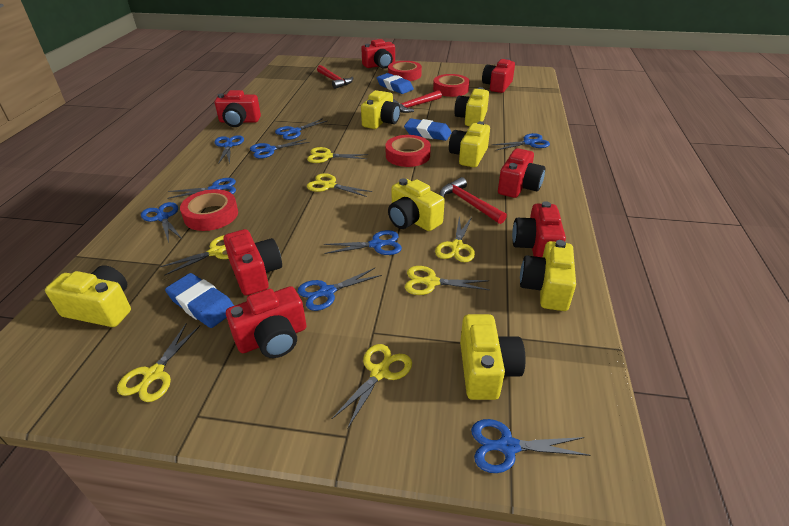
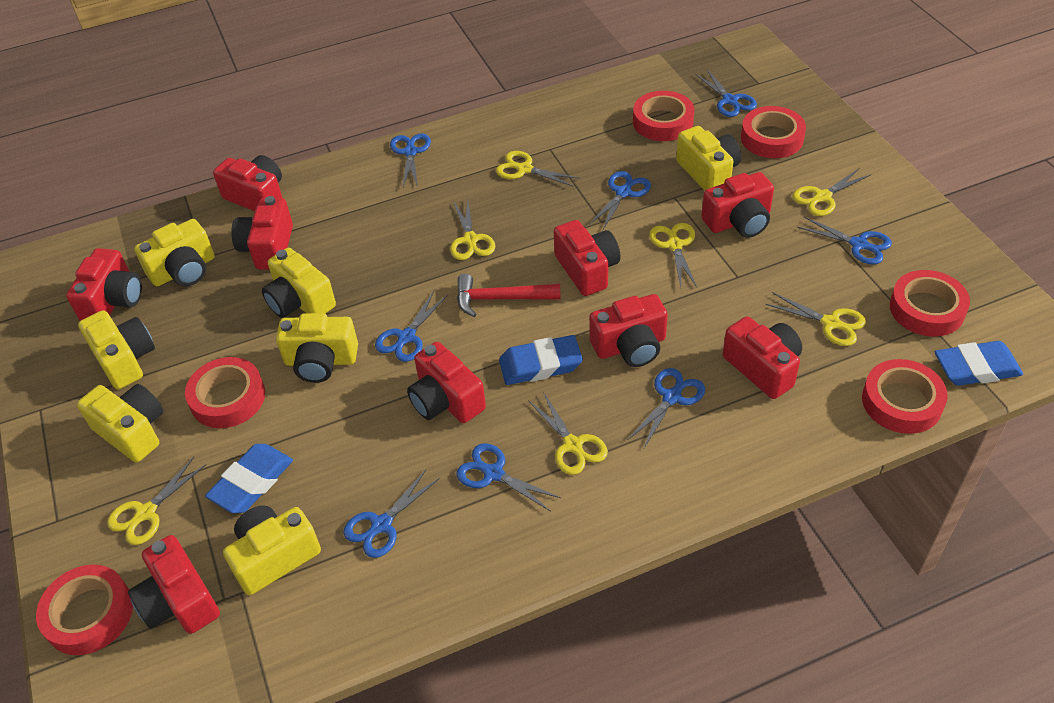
blue scissors: [141,202,182,243] [167,178,236,199] [214,135,244,164] [250,139,310,159] [275,118,327,140] [298,268,382,311] [324,230,402,255] [471,419,591,473] [492,133,550,151] = 9 -> [343,469,440,558] [375,291,448,362] [390,133,431,187] [456,443,561,512] [589,171,651,229] [628,368,705,448] [695,69,757,117] [797,217,892,265] = 8
red camera: [215,90,261,127] [223,229,282,296] [226,286,306,358] [361,39,395,69] [482,58,515,93] [498,148,545,198] [512,201,566,257] = 7 -> [66,248,142,321] [128,535,220,634] [213,155,282,211] [231,196,293,270] [407,342,486,423] [554,220,621,296] [589,294,668,367] [701,172,774,238] [723,316,802,399] = 9
red hammer: [317,65,353,89] [393,90,442,113] [440,177,507,224] = 3 -> [457,274,561,317] = 1
red tape: [180,189,238,231] [386,135,431,167] [388,61,422,81] [433,74,470,97] = 4 -> [36,565,133,655] [185,357,265,428] [633,91,694,141] [741,106,806,158] [862,359,948,434] [890,270,970,336] = 6

